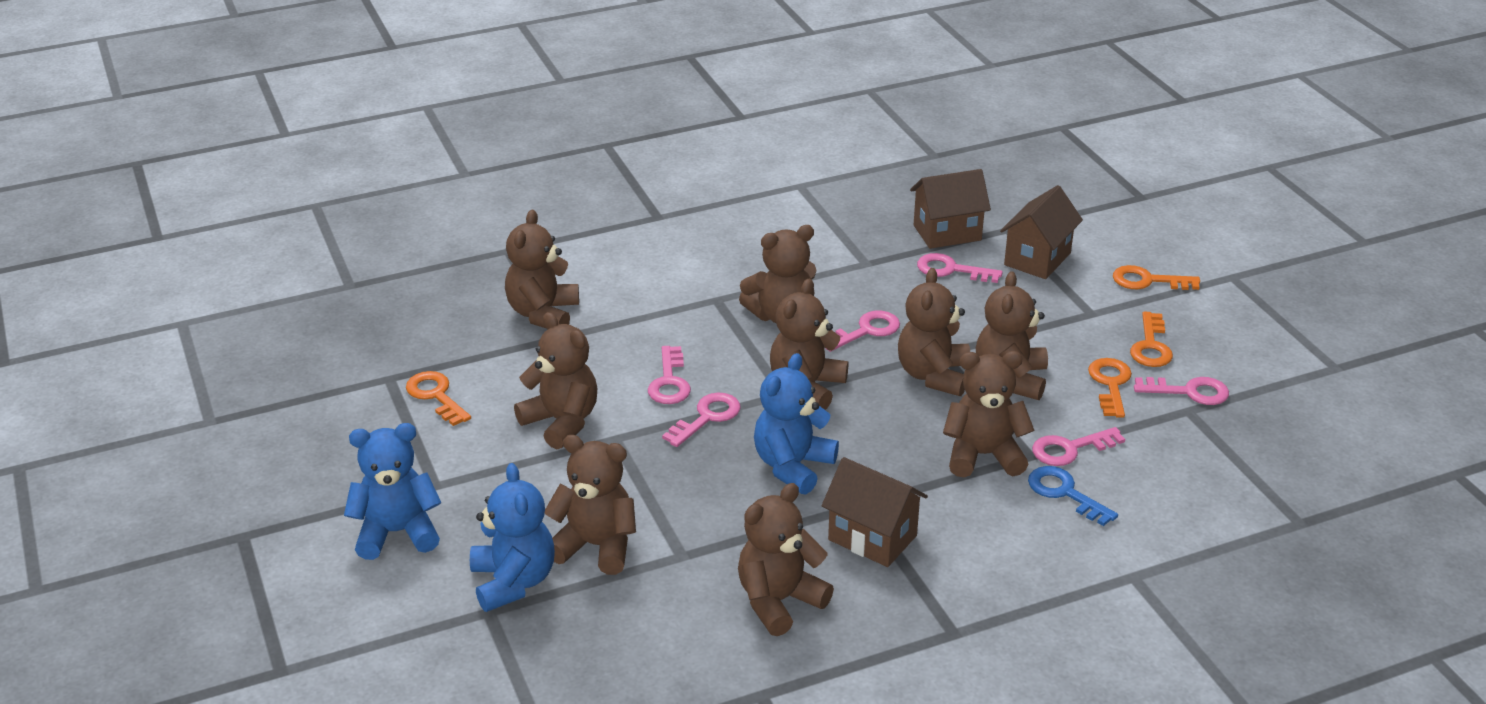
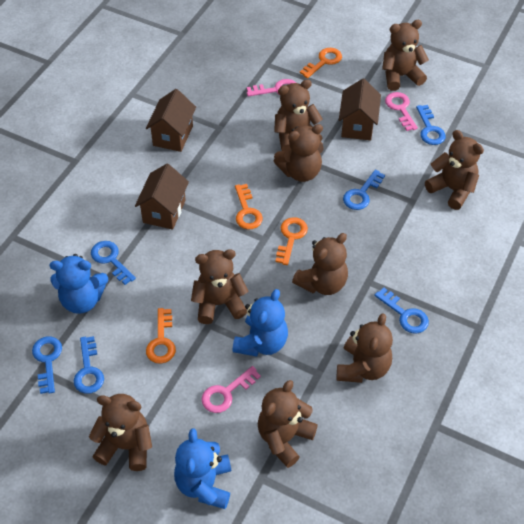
blue key: [1028,466,1118,526] = 1 -> [32,336,62,394] [74,336,104,394] [91,241,136,285] [343,170,385,210] [374,288,429,333] [416,105,446,145] = 6
pink key: [648,346,691,404] [662,393,741,447] [825,311,900,352] [917,253,1003,283] [1032,427,1125,466] [1134,377,1229,405] = 6 -> [201,366,261,413] [247,79,296,96] [385,92,418,131] = 3

